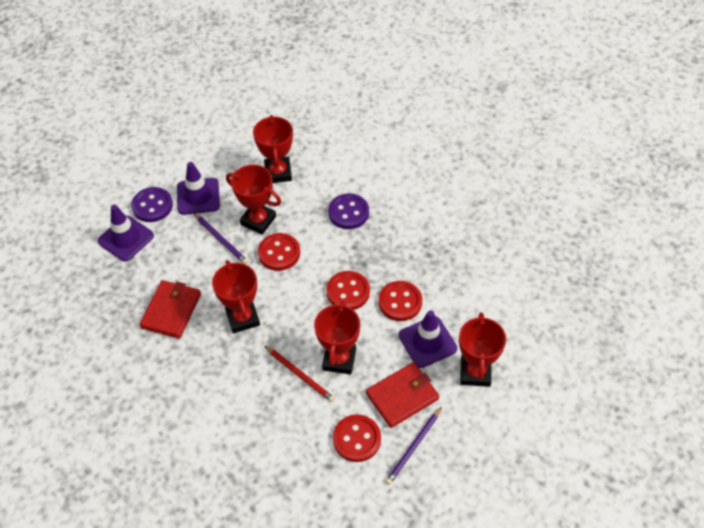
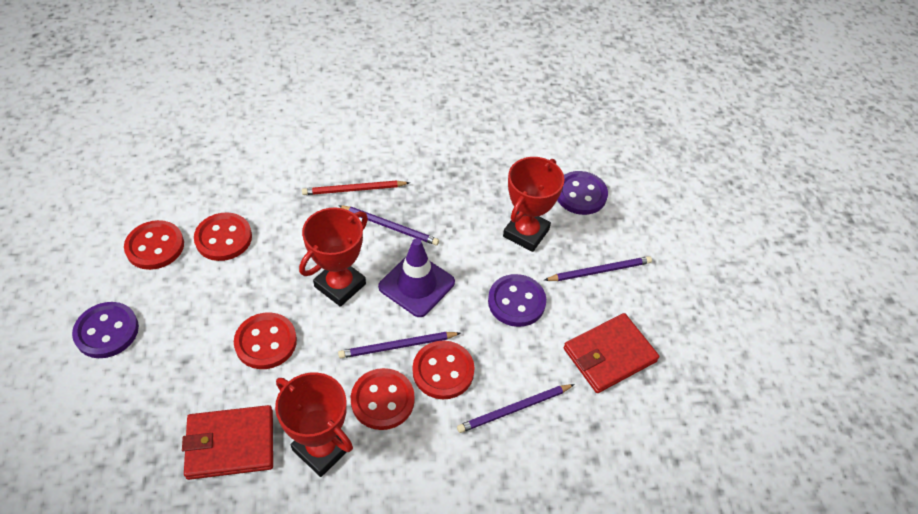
purple button: [131,187,173,222] [328,194,369,229] = 2 -> [72,302,139,358] [488,274,546,327] [557,171,608,215] = 3
purple pencil: [194,213,248,264] [385,407,442,485] = 2 -> [338,205,439,245] [338,332,461,359] [457,384,575,433] [545,256,652,281] = 4
purple traffic cone: [97,205,154,261] [177,162,220,215] [399,310,457,368] = 3 -> [378,238,455,317] = 1
red button: [258,233,300,271] [326,271,370,310] [333,414,381,462] [379,281,422,321] = 4 -> [124,220,184,270] [194,212,252,261] [234,312,297,369] [351,368,415,430] [413,341,475,399] = 5
red trophy: [212,260,260,333] [226,165,281,235] [253,115,293,183] [314,300,360,375] [459,312,506,387] = 5 -> [275,372,353,477] [299,208,368,307] [503,157,564,252] = 3

